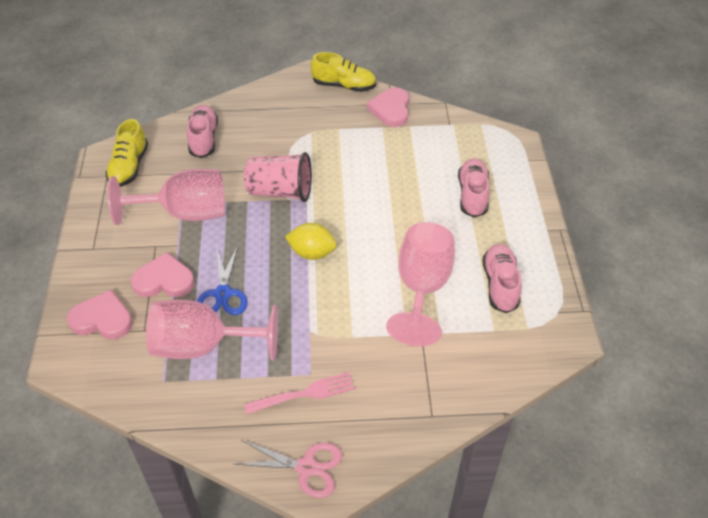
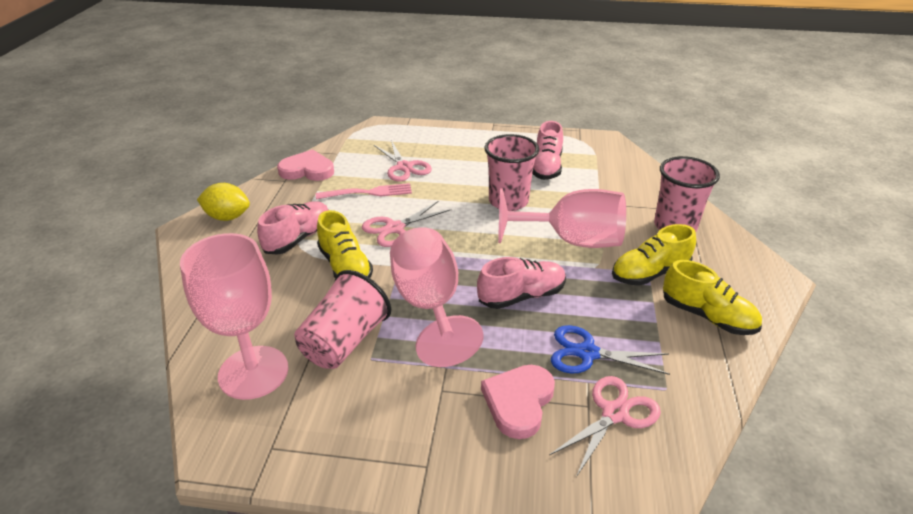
pink cup: [244,152,312,202] = 1 -> [294,270,391,369] [485,134,539,211] [654,156,720,232] = 3
pink heart: [67,290,132,339] [131,252,194,297] [367,87,409,127] = 3 -> [277,149,334,181] [481,365,555,439] = 2
pink scissors: [234,440,342,498] = 1 -> [362,201,452,247] [374,140,432,181] [549,376,661,477] = 3
yellow shoe: [105,119,148,187] [311,52,376,92] = 2 -> [317,210,373,278] [612,224,696,286] [663,260,762,335] = 3

